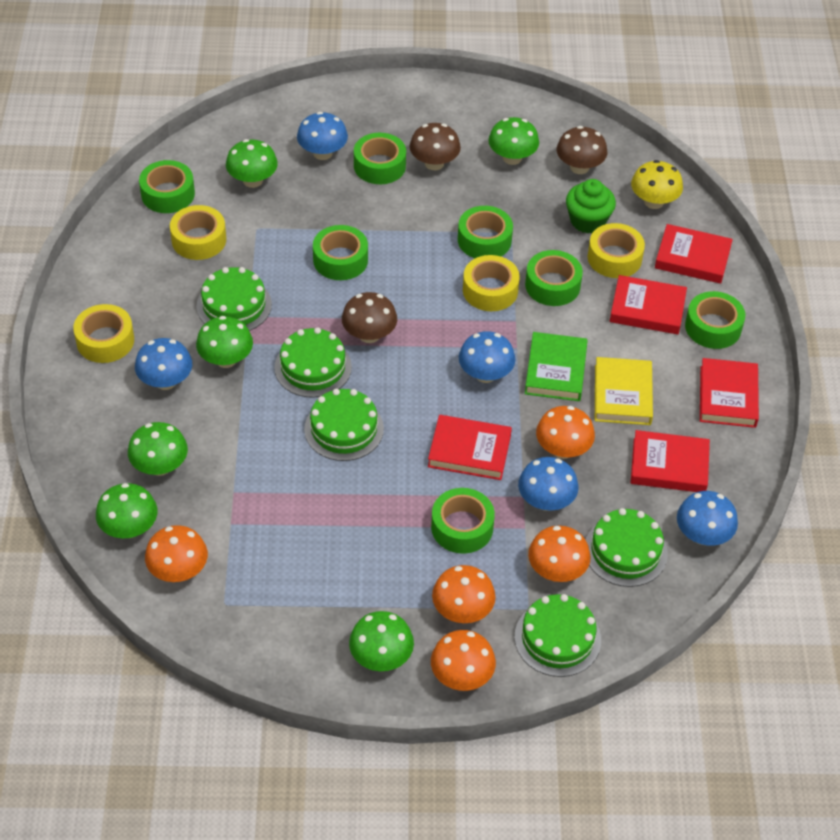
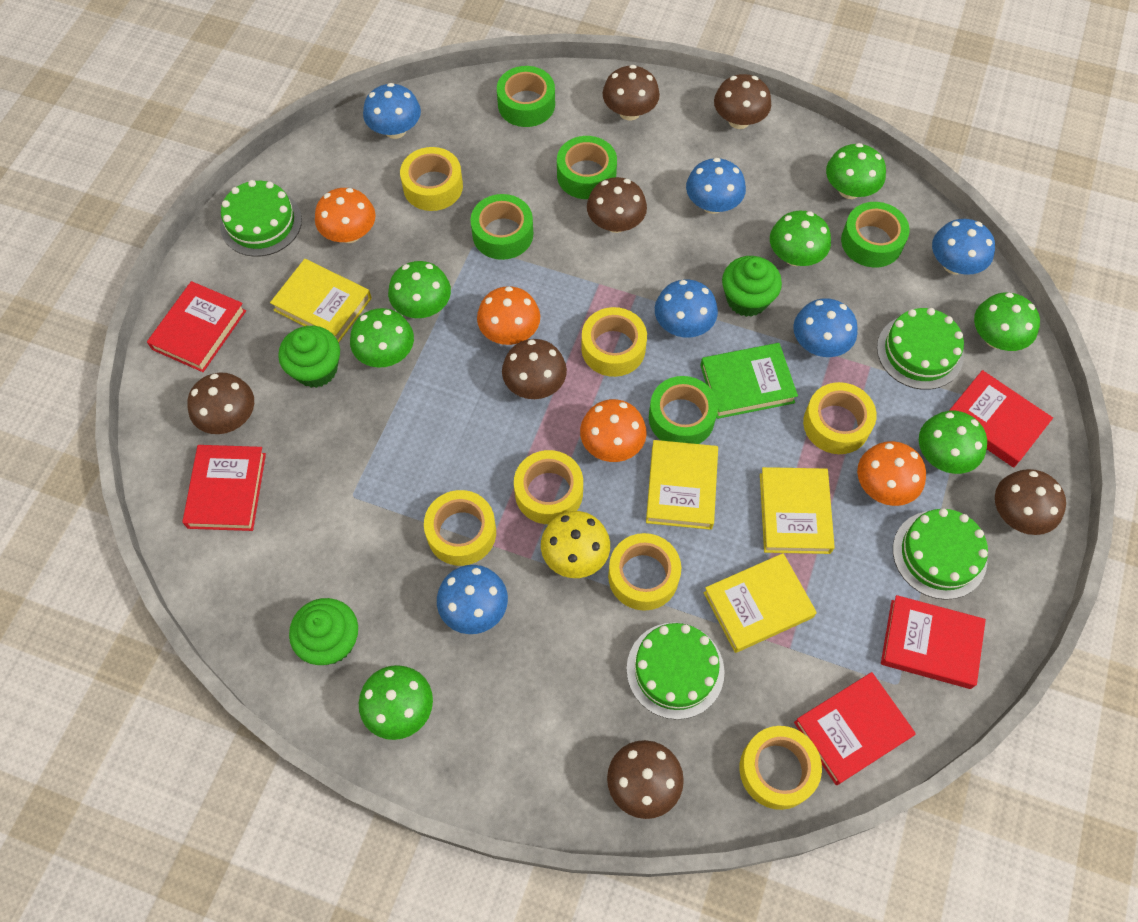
blue mushroom: [135,338,192,390] [297,112,348,160] [459,331,515,383] [518,457,578,511] [677,491,738,546] = 5 -> [363,83,421,139] [437,565,508,634] [655,279,718,337] [686,158,746,214] [793,298,858,357] [932,219,995,275] = 6
brown mushroom: [342,292,397,343] [410,123,461,170] [557,126,607,174] = 3 -> [187,372,254,434] [502,339,567,399] [587,177,647,233] [602,65,660,121] [607,740,684,819] [714,74,771,129] [995,469,1066,535] = 7
green cake: [197,267,272,331] [274,327,352,398] [304,389,384,461] [514,594,601,677] [586,508,668,587] = 5 -> [220,180,302,257] [626,623,724,720] [877,308,964,390] [893,509,988,600] = 4
green cupcake: [566,179,616,233] = 1 -> [278,326,340,388] [289,598,358,665] [722,256,782,317] = 3
green mushroom: [96,483,157,538] [128,422,188,476] [196,316,253,368] [226,139,278,188] [349,611,414,671] [488,117,539,165] = 6 -> [350,308,414,368] [359,665,433,740] [388,261,451,318] [770,211,831,266] [826,143,886,199] [919,411,987,474] [974,292,1040,351] = 7
green tape: [139,160,195,213] [313,225,368,280] [354,133,406,184] [431,488,495,554] [458,206,513,258] [525,250,583,306] [685,291,745,349] = 7 -> [470,194,533,260] [497,66,555,127] [557,136,617,199] [649,376,718,444] [841,202,910,267] = 5
orange mushroom: [145,525,208,582] [431,630,496,691] [432,565,496,623] [528,526,591,582] [536,406,595,459] = 5 -> [315,188,376,243] [477,286,540,345] [580,399,647,462] [857,441,926,506] = 4
yellow book: [595,357,653,425] = 1 -> [270,259,372,342] [646,440,718,530] [704,553,817,653] [760,467,835,554] = 4
yellow tape: [73,304,134,363] [170,205,226,260] [463,255,520,311] [588,223,645,278] = 4 -> [400,147,463,211] [424,490,496,566] [514,450,583,524] [581,307,647,377] [608,533,681,611] [740,726,822,810] [803,382,877,454] = 7

